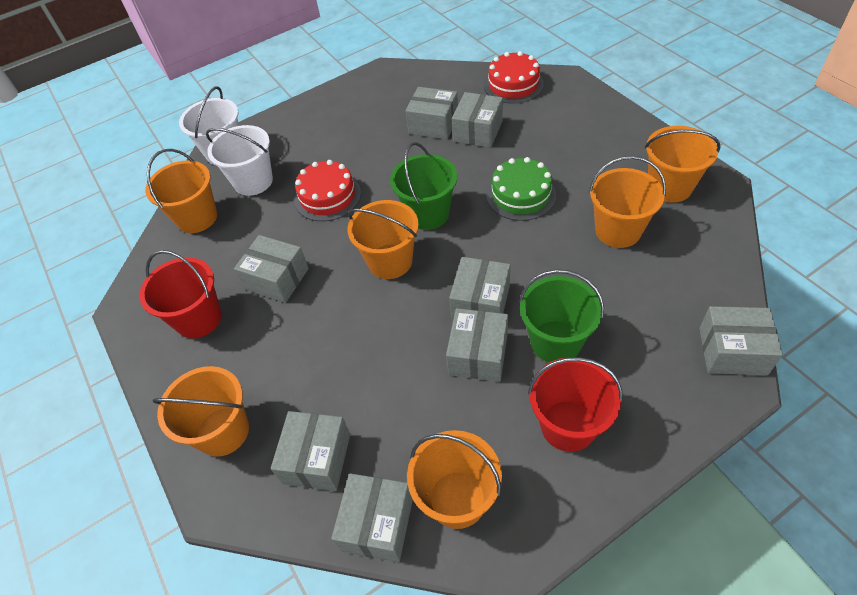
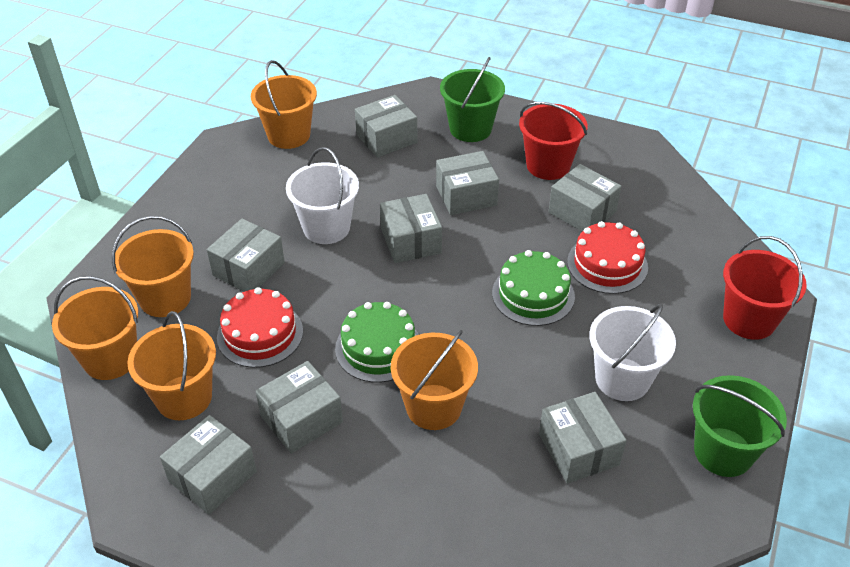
green cake: [486,157,556,221] = 1 -> [335,302,419,383] [492,250,575,326] = 2
orange bucket: [145,149,217,233] [152,366,249,457] [348,200,419,279] [407,430,502,529] [589,156,666,248] [645,126,721,203] = 6 -> [52,276,138,380] [112,216,194,317] [127,311,216,420] [251,60,317,149] [391,330,478,430] = 5

